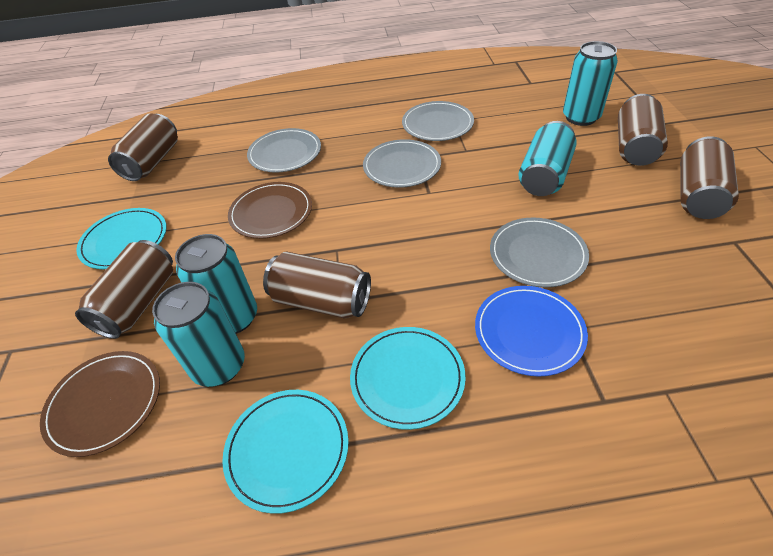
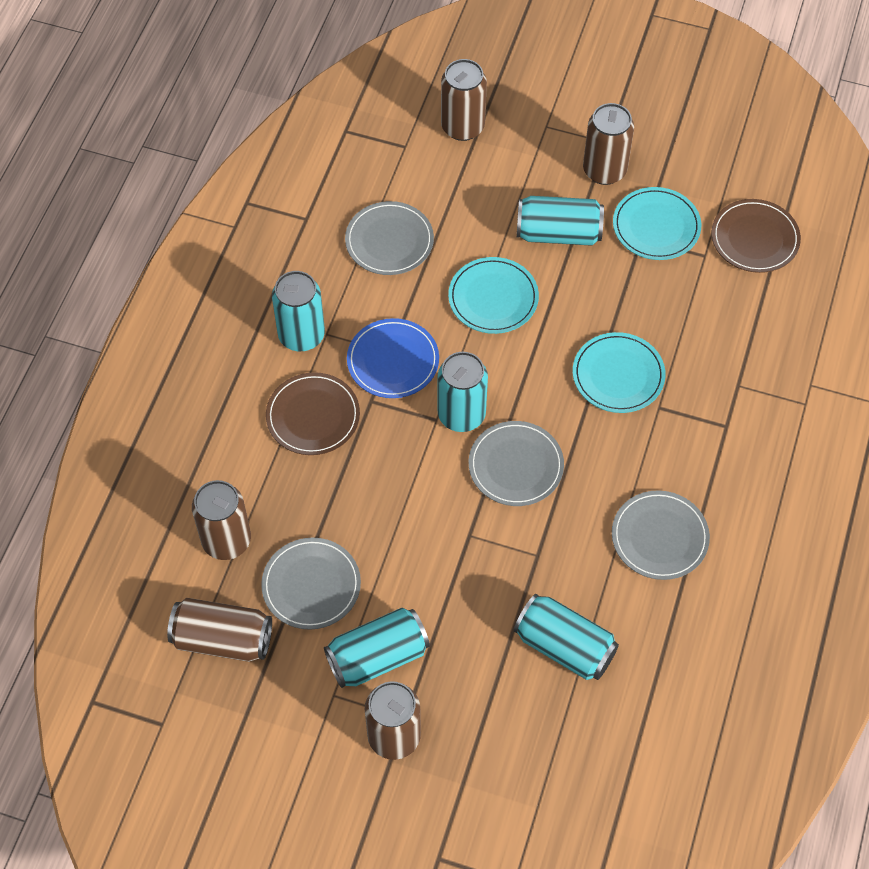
turquoise can: [152,282,245,387] [175,234,257,334] [518,121,577,196] [563,41,618,126] = 4 -> [272,271,325,351] [324,608,430,688] [437,352,488,432] [514,594,619,680] [517,196,604,246] = 5

